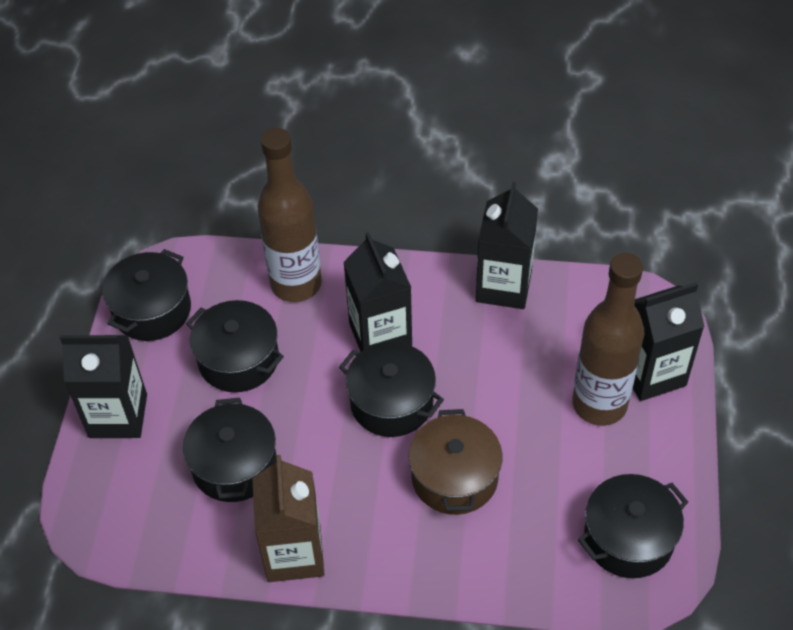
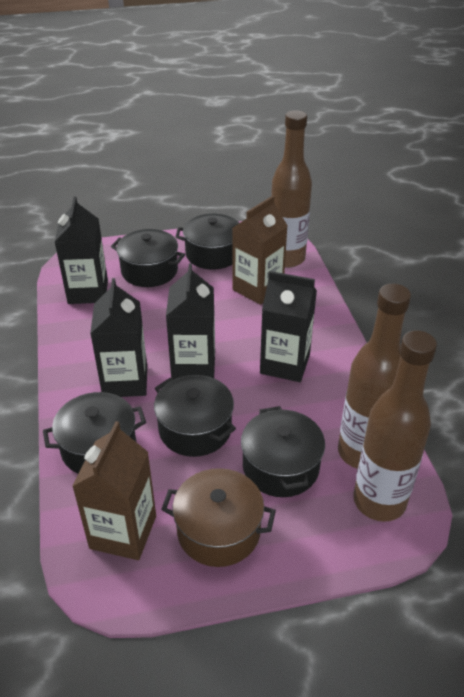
brown bottle: [258,128,322,302] [572,253,644,426] = 2 -> [271,110,312,268] [338,284,411,469] [353,330,437,522] = 3
brown carton: [252,455,324,582] = 1 -> [72,421,156,560] [232,196,288,305] = 2

